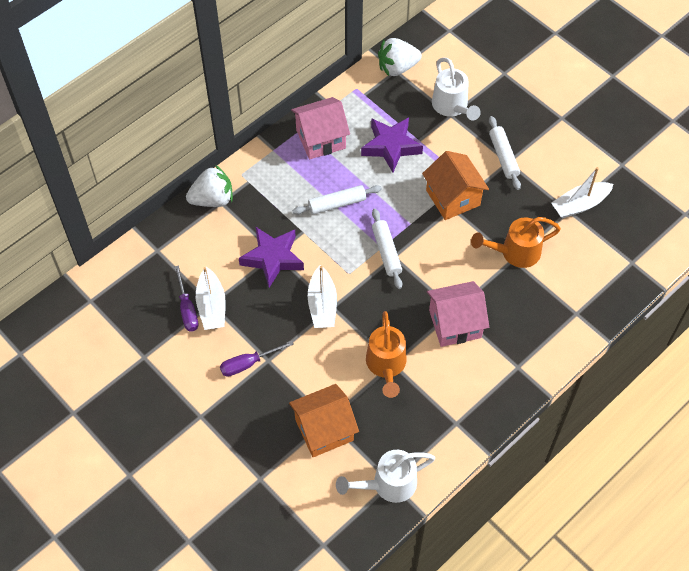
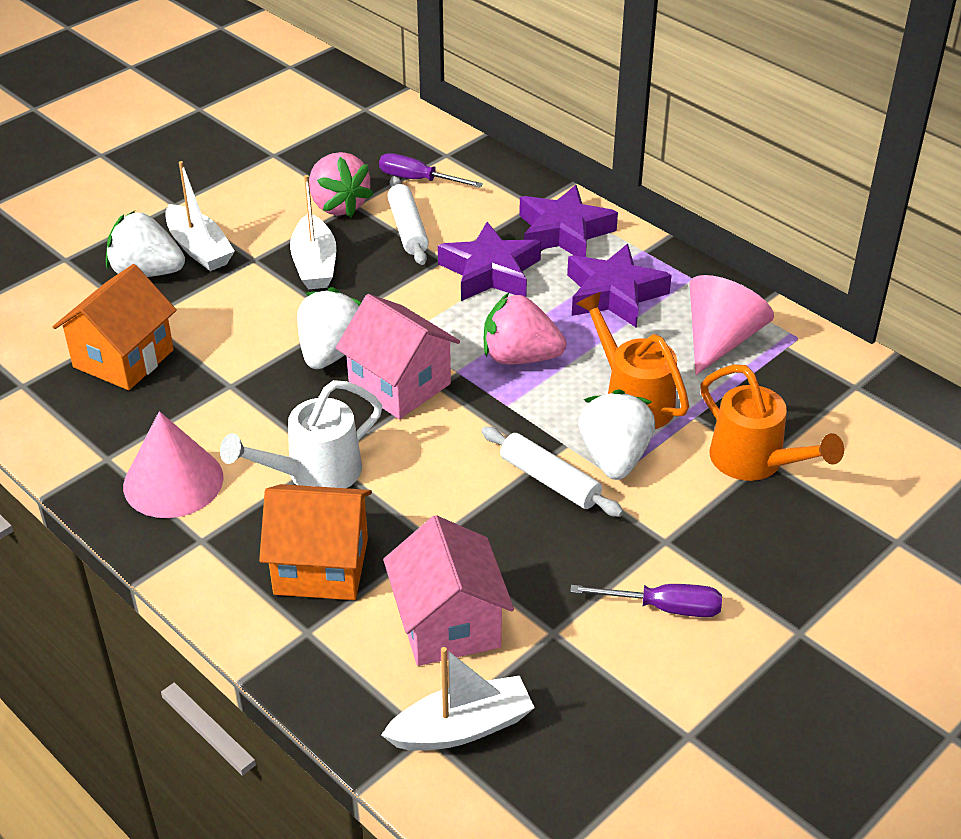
pink cone: none = 0 -> [123,411,224,518] [690,275,774,375] = 2
pink strawberry: none = 0 -> [309,152,374,217] [484,293,566,365] = 2
purple star: [239,227,304,288] [361,117,423,172] = 2 -> [438,222,541,301] [519,185,618,257] [567,244,672,328] = 3
white rolling pin: [292,185,382,215] [372,209,402,289] [489,116,521,190] = 3 -> [387,176,429,265] [481,426,624,517] = 2
white strawberry: [186,166,233,207] [378,38,422,76] = 2 -> [106,211,185,277] [297,287,361,369] [578,389,655,480] = 3
white watering can: [336,450,435,503] [432,57,481,121] = 2 -> [220,380,382,488] = 1

